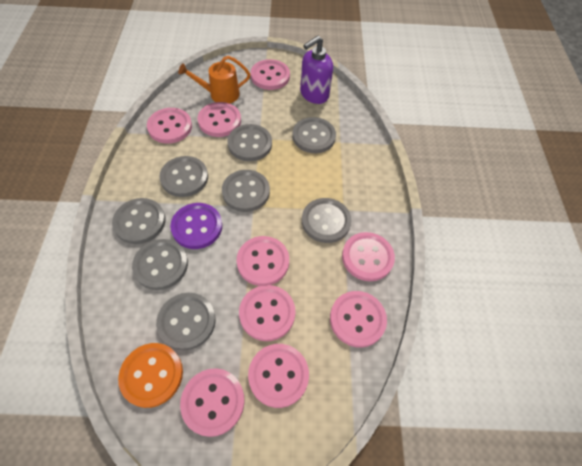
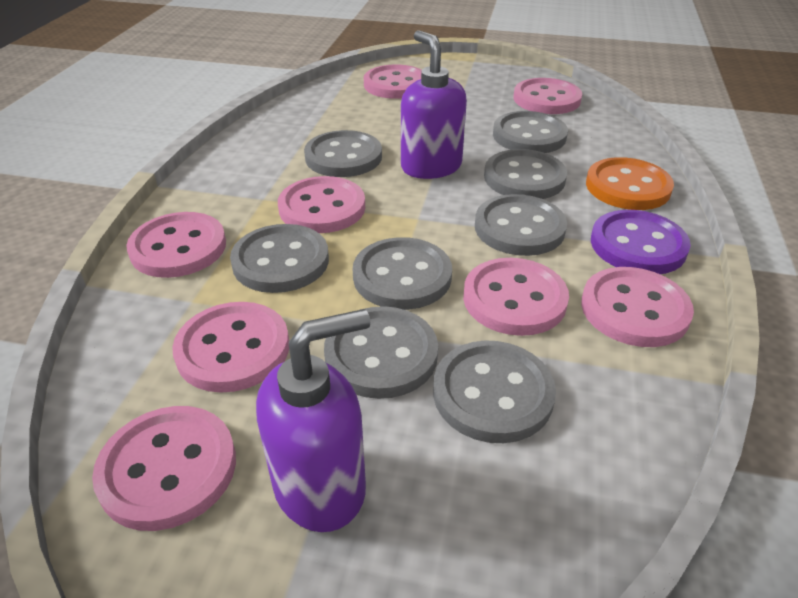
orange watering can: [178,56,250,103] = 1 -> none = 0
pink button: [147,108,192,144] [180,368,244,437] [198,102,241,137] [237,236,289,286] [239,285,296,341] [248,344,309,408] [251,59,290,90] [330,291,387,348] [342,232,395,281] = 9 -> [92,406,236,531] [126,212,226,278] [172,302,289,393] [278,176,365,233] [364,64,422,99] [463,258,569,336] [514,78,582,114] [581,267,694,347] = 8
purple soap dispenser: [300,36,333,104] = 1 -> [256,309,370,532] [401,30,467,179] = 2

